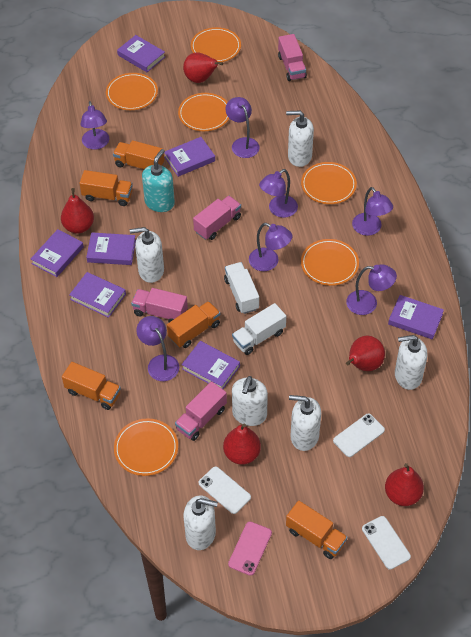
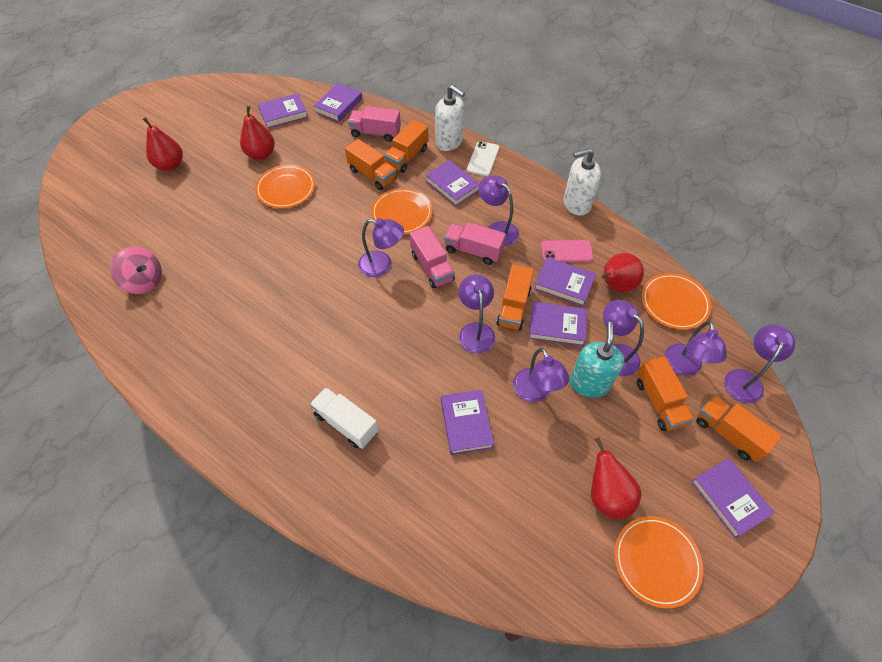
orange plate: [106,73,158,110] [114,418,178,476] [178,93,229,131] [191,27,241,62] [301,162,357,204] [301,239,359,286] = 6 -> [255,165,315,208] [371,188,432,234] [614,516,703,608] [642,273,711,330] = 4
pink spinning top: none = 0 -> [110,247,162,294] = 1
pink truck: [131,288,188,322] [175,381,227,441] [193,196,241,240] [278,34,307,81] = 4 -> [348,106,401,142] [410,226,455,289] [444,222,506,265] = 3
red pear: [61,188,94,233] [183,52,223,83] [223,424,261,465] [346,336,385,371] [385,463,424,506] = 5 -> [143,117,183,171] [240,106,275,160] [591,437,641,519] [602,253,644,292] = 4
white phone: [198,466,251,514] [333,414,385,457] [362,516,411,570] = 3 -> [467,141,499,176] = 1
white soap dispenser: [130,227,164,283] [183,495,218,550] [232,376,268,426] [286,110,314,167] [289,395,321,451] [395,335,428,390] = 6 -> [435,85,465,151] [564,148,601,216] = 2
white truck: [224,262,259,314] [232,303,286,355] = 2 -> [310,387,378,449] = 1

